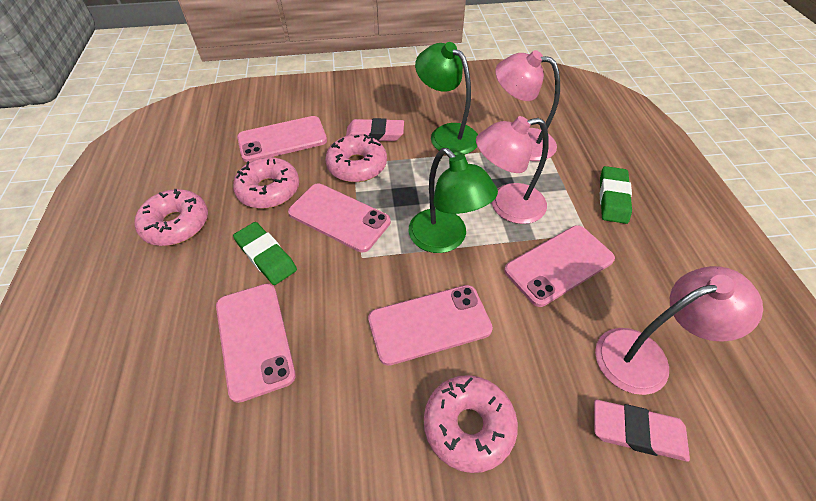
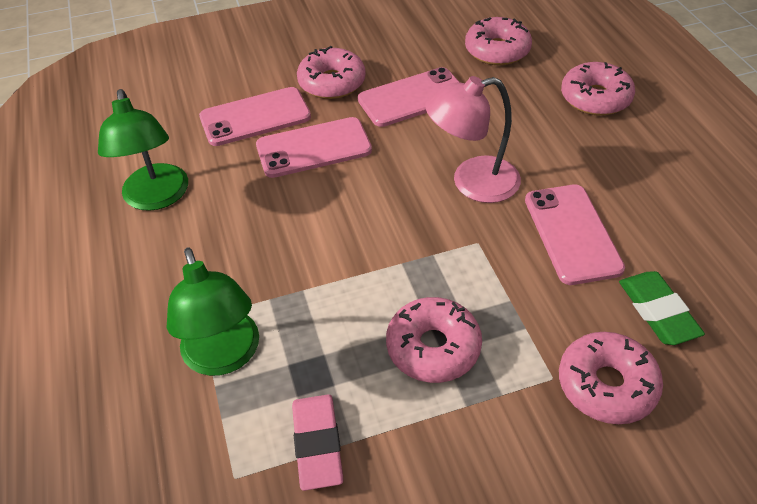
green eraser: [233,222,297,285] [600,166,632,224] = 2 -> [619,271,705,345] = 1
pink donut: [135,189,208,246] [233,157,299,209] [325,134,387,182] [424,375,518,473] = 4 -> [297,46,366,99] [386,297,482,383] [465,17,532,65] [559,332,663,424] [561,62,635,116] = 5
pink eraser: [346,118,404,141] [594,400,690,462] = 2 -> [292,394,344,491] = 1
pink lamp: [476,116,549,224] [495,50,560,161] [595,266,763,395] = 3 -> [425,76,521,203] = 1
pink phone: [216,284,296,403] [237,116,327,162] [288,183,391,252] [368,285,493,366] [504,225,615,307] = 5 -> [199,87,311,146] [256,117,372,178] [358,67,459,127] [525,185,625,285] = 4

